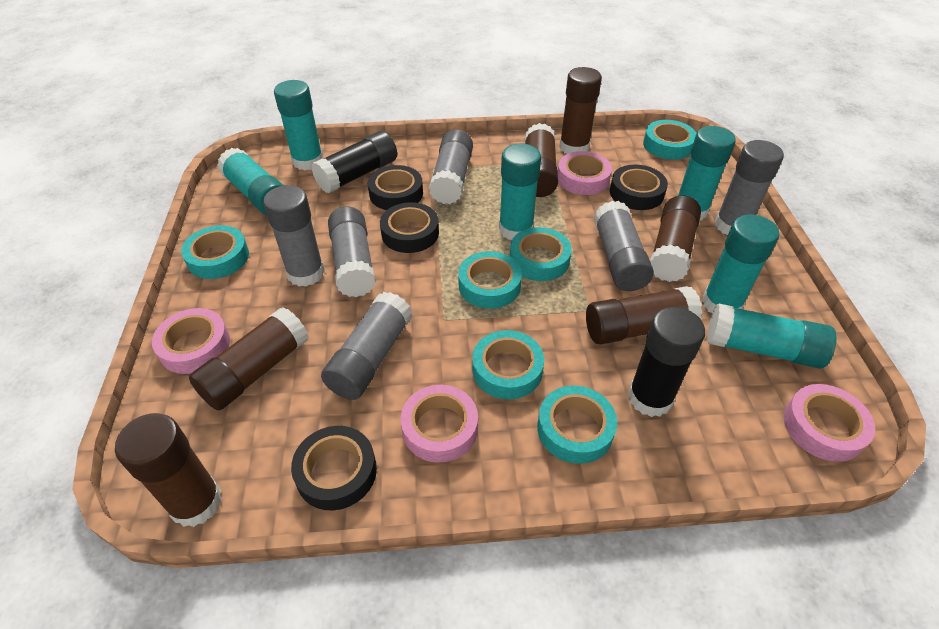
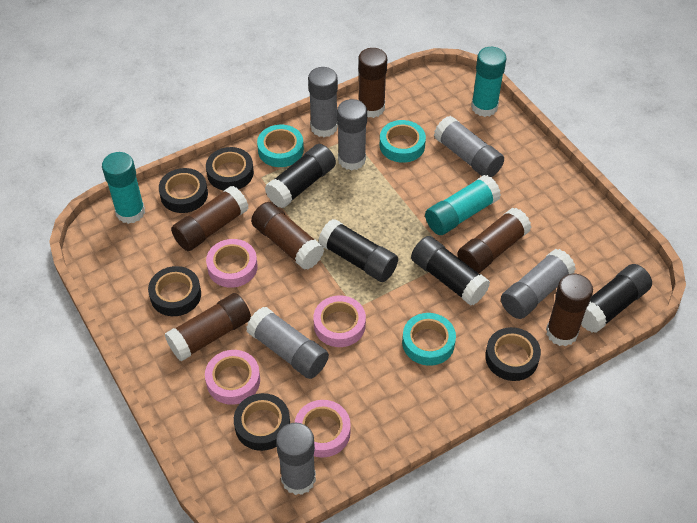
black glue stick: [312,131,397,193] [628,307,705,417] = 2 -> [265,144,336,208] [319,219,398,282] [411,236,490,306] [581,264,652,333] = 4
black tape: [291,426,377,511] [368,165,423,210] [380,202,439,253] [610,165,668,210] = 4 -> [148,266,201,316] [159,168,208,213] [206,147,254,191] [234,393,290,451] [485,327,541,381] = 5
turquoise glue stick: [217,148,284,215] [274,80,323,170] [499,143,541,240] [678,126,736,220] [702,214,779,313] [707,304,836,368] = 6 -> [102,152,145,224] [425,175,501,235] [471,47,506,117] = 3
turquoise tape: [181,225,249,279] [458,251,522,309] [472,330,544,399] [510,227,572,281] [537,386,617,464] [643,120,696,160] = 6 -> [257,125,304,167] [380,120,426,163] [402,313,456,366] = 3

